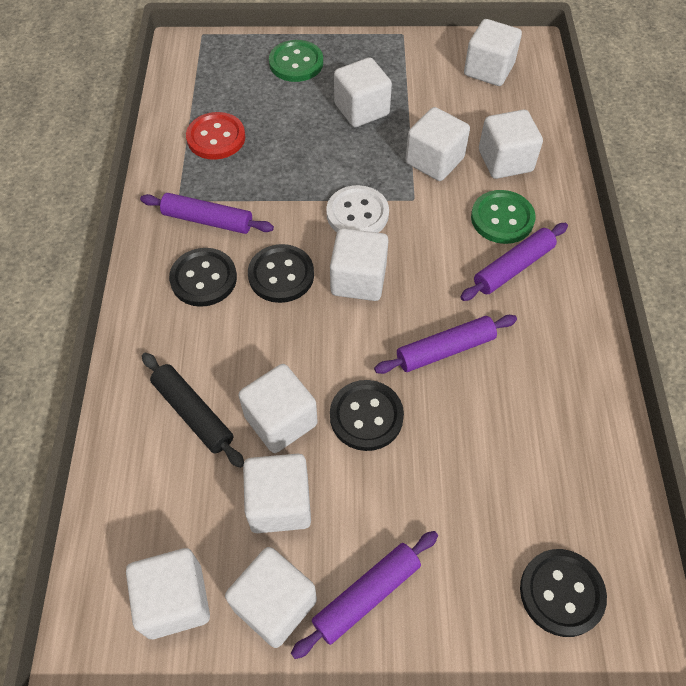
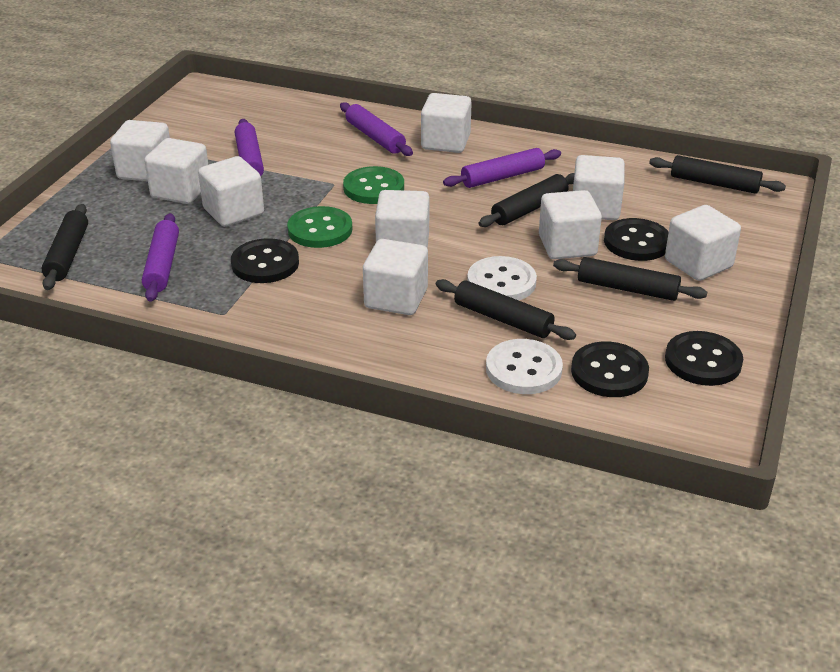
black rolling pin: [142,353,244,468] = 1 -> [42,204,88,290] [436,279,576,340] [478,173,574,227] [553,257,707,301] [649,155,786,194] = 5
red button: [186,112,245,160] = 1 -> none = 0
white button: [326,185,389,233] = 1 -> [467,256,537,300] [486,339,563,394] = 2

